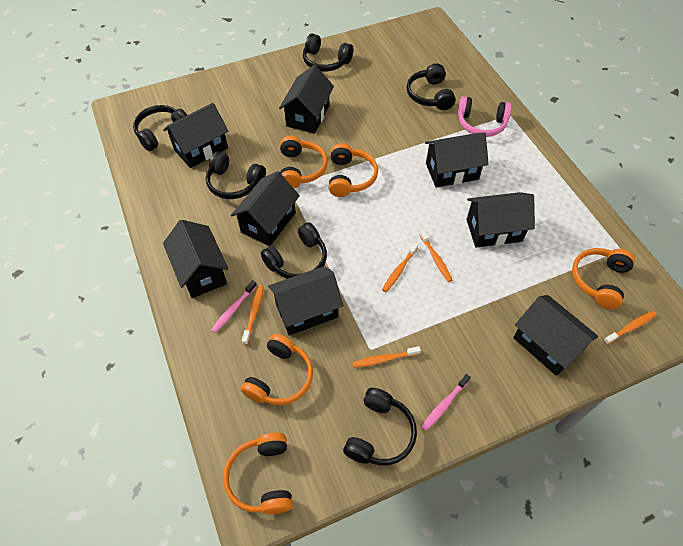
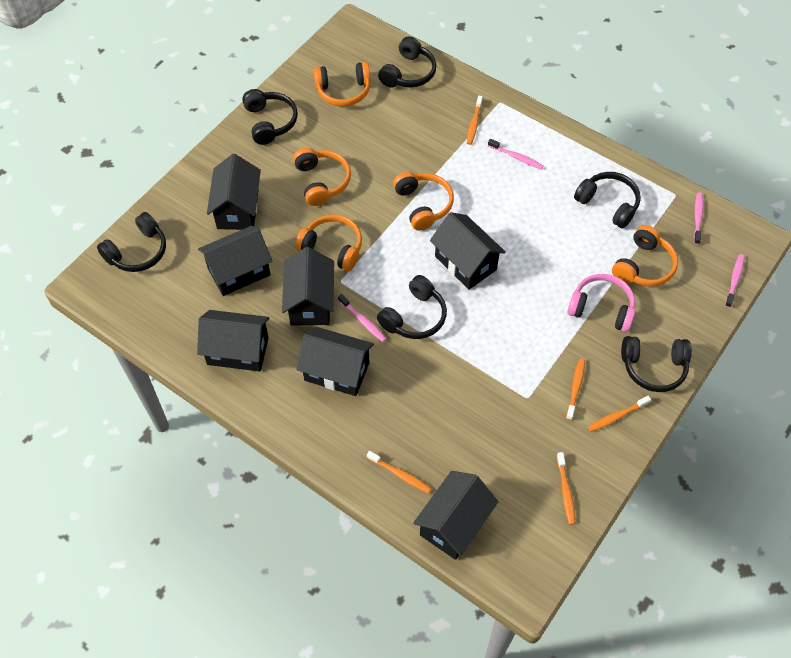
black house: [163,103,229,168] [163,220,228,298] [231,171,300,246] [268,266,343,335] [279,65,334,134] [425,132,489,187] [466,192,535,248] [513,295,598,376] = 8 -> [197,310,270,371] [198,226,272,296] [207,154,261,230] [282,247,334,326] [297,326,374,396] [413,471,499,560] [430,212,506,290] = 7
pink toothbrush: [211,280,257,333] [421,374,471,431] = 2 -> [338,294,387,342] [488,139,544,170] [694,192,703,245] [725,254,745,308] = 4

